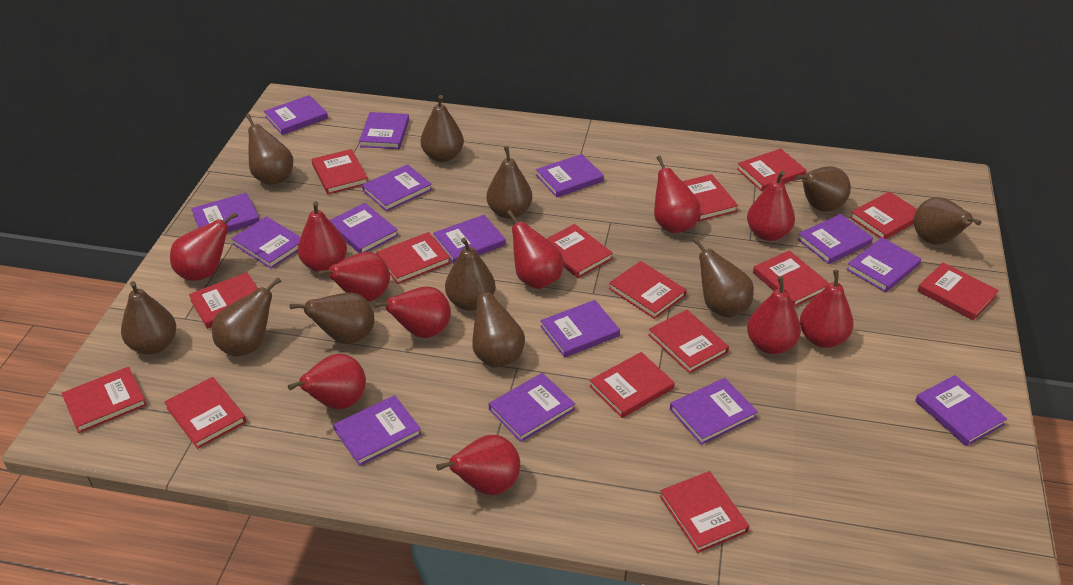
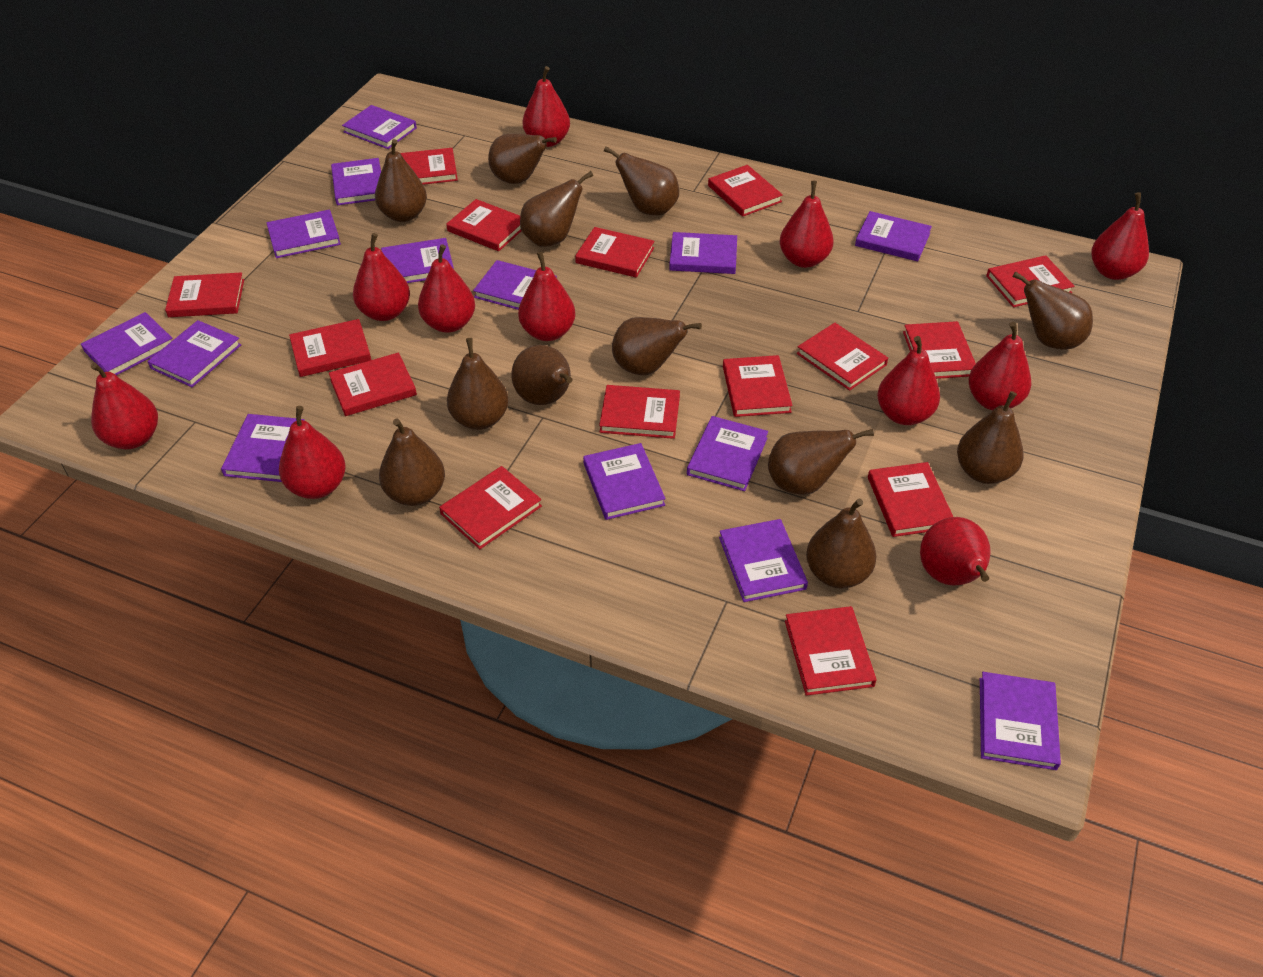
brown pear: [121,281,176,355] [212,277,282,357] [246,114,293,185] [290,292,375,344] [421,95,464,162] [445,238,496,311] [472,278,525,368] [487,146,532,219] [692,237,754,318] [796,166,851,212] [914,197,981,245] = 11 -> [375,139,427,222] [379,419,445,506] [447,338,509,430] [488,133,557,184] [511,345,572,405] [520,171,593,247] [604,146,679,215] [612,317,702,375] [768,429,874,495] [806,498,877,589] [957,391,1024,484] [1013,272,1093,350] = 12
purple book: [191,193,260,233] [231,216,301,269] [264,95,328,135] [329,203,398,253] [333,395,422,466] [359,112,409,149] [362,164,432,211] [433,215,506,264] [489,373,575,442] [536,154,604,198] [540,300,620,358] [670,378,758,445] [797,214,873,264] [846,237,921,292] [915,375,1007,446] = 15 -> [81,312,172,375] [147,320,241,387] [221,414,305,482] [267,209,341,258] [331,158,381,205] [342,105,417,149] [381,238,454,283] [473,260,557,310] [583,443,666,520] [669,232,737,274] [687,416,768,491] [719,519,808,602] [855,211,932,262] [980,672,1061,770] = 14

